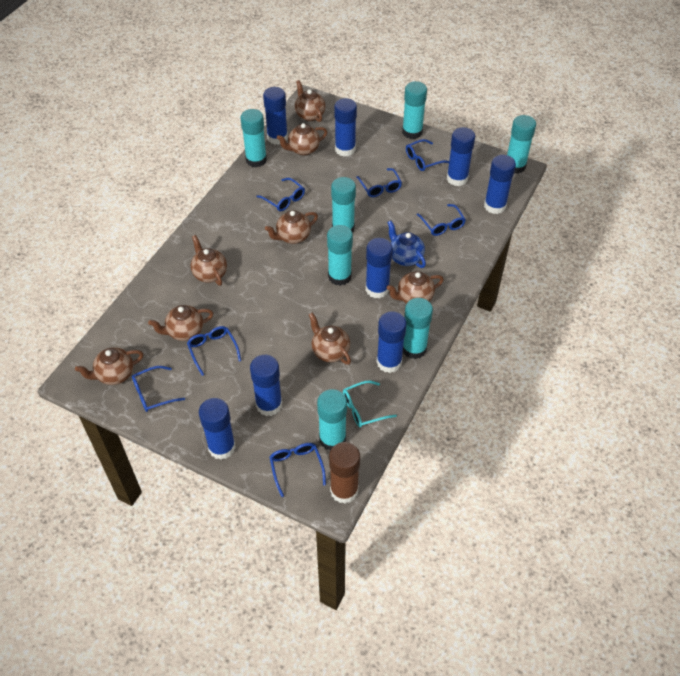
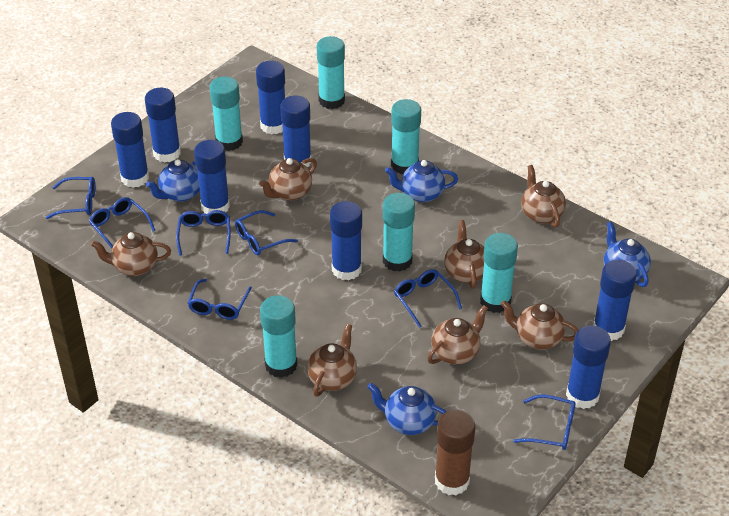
blue teapot: [387,220,426,268] = 1 -> [146,159,200,202] [367,383,447,435] [385,160,458,202] [604,222,651,287] = 4
brown teapot: [75,347,143,385] [148,305,213,341] [191,235,227,286] [265,210,318,244] [277,123,327,156] [295,80,325,122] [309,312,351,365] [387,271,444,304] = 8 -> [91,232,171,276] [259,158,317,201] [307,324,357,397] [427,305,488,365] [444,220,484,289] [501,300,578,350] [521,165,566,227] = 7
turquoise glasses: [343,381,397,427] = 1 -> none = 0
turquoise glue stick: [241,109,267,167] [317,389,347,450] [327,225,353,286] [331,177,356,232] [402,81,427,139] [403,298,433,359] [507,115,536,174] = 7 -> [209,76,243,151] [260,295,298,378] [317,36,345,109] [383,193,415,272] [391,99,421,174] [480,233,518,313] = 6

